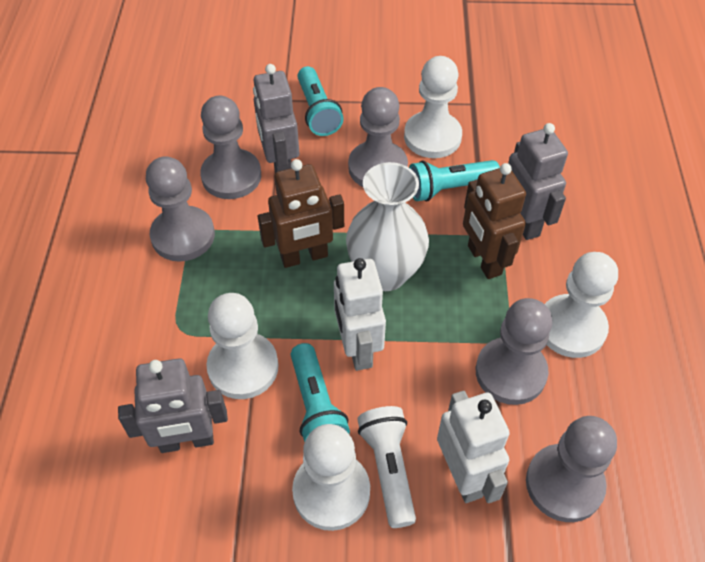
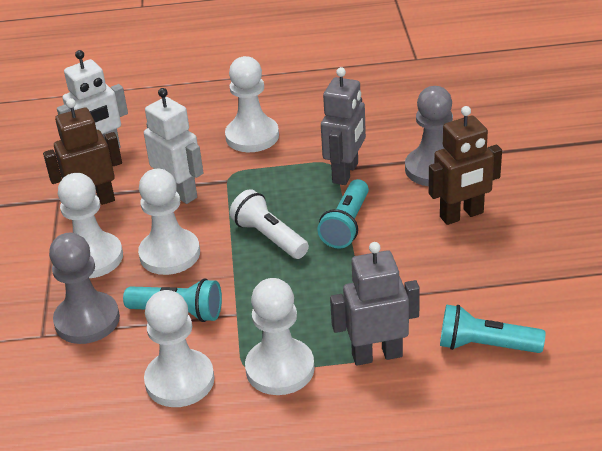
grey pawn: [146,156,215,262] [200,96,261,199] [348,87,408,187] [476,298,552,405] [526,416,617,522] = 5 -> [49,233,120,344] [405,86,453,186] = 2
grey robot: [118,358,228,453] [253,64,299,173] [508,123,568,240] = 3 -> [321,67,366,185] [330,242,420,366] = 2
white pawn: [206,293,279,399] [292,424,370,531] [404,56,462,158] [545,252,618,358] = 4 -> [58,173,123,278] [138,169,200,275] [144,290,214,407] [225,56,279,152] [245,278,315,395] = 5
white vase: [346,162,429,291] = 1 -> none = 0

